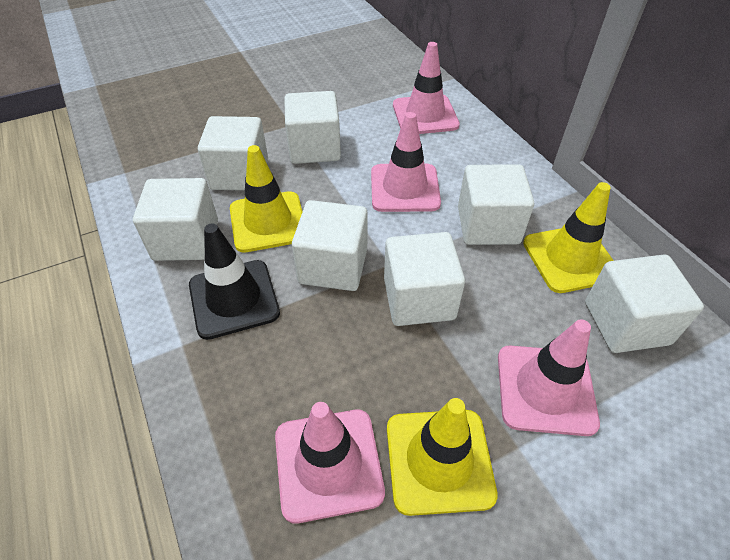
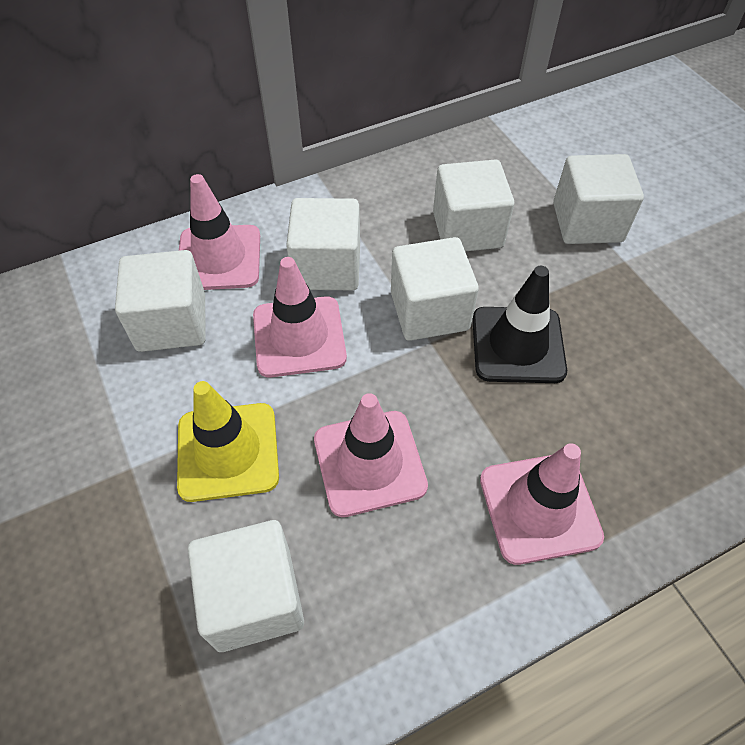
white cube: [133,178,218,261] [198,116,268,191] [284,91,341,164] [292,200,368,291] [384,232,465,326] [458,165,534,245] [585,254,704,353] = 7 -> [115,250,206,352] [188,520,304,652] [286,198,360,290] [391,237,479,341] [433,160,514,251] [553,154,644,244] = 6
yellow traffic cone: [230,145,303,253] [387,398,498,516] [523,182,614,293] = 3 -> [177,381,279,502] = 1

